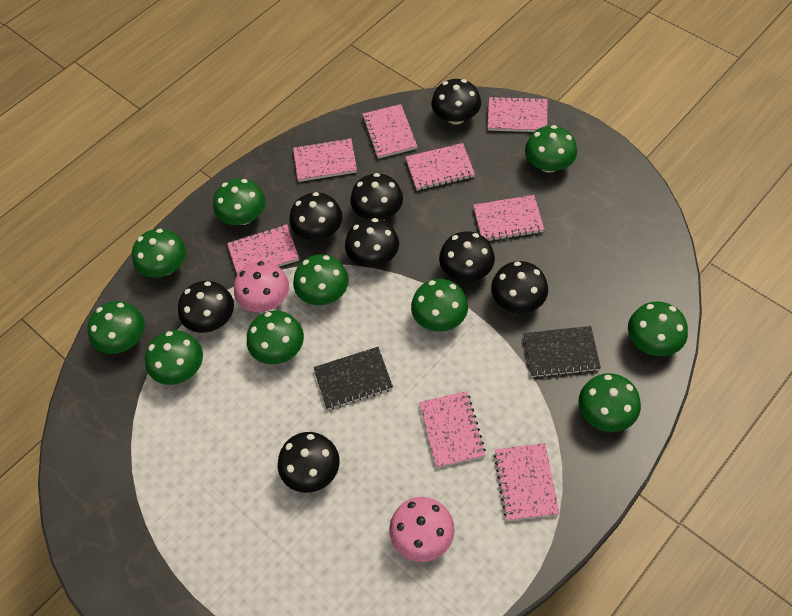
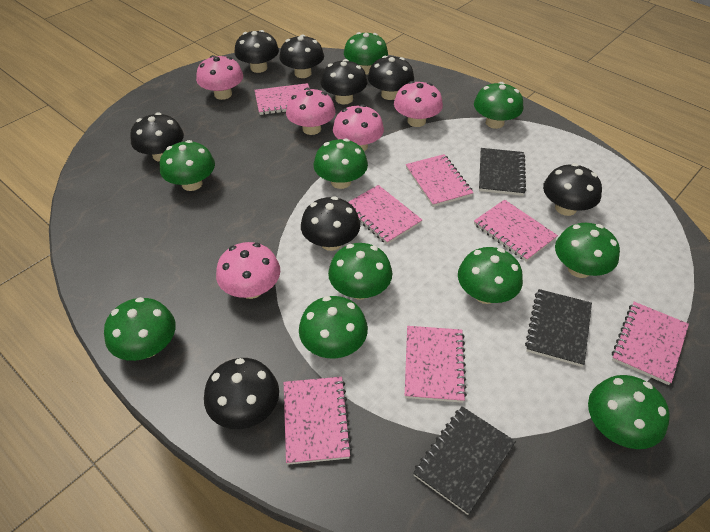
black notebook: [313,347,393,410] [524,326,601,378] = 2 -> [413,407,516,515] [479,148,526,196] [525,289,592,367] = 3
pink mushroom: [234,261,289,312] [389,497,455,562] = 2 -> [196,55,243,100] [216,242,280,299] [286,88,336,135] [333,104,384,151] [394,81,443,127] = 5
pink notebook: [227,224,299,274] [293,138,357,182] [362,104,417,159] [406,143,475,191] [419,391,486,468] [473,195,545,241] [487,96,548,132] [494,443,559,521] = 8 -> [255,83,309,115] [284,377,352,465] [348,185,422,244] [405,326,467,403] [406,154,474,207] [474,200,558,262] [612,302,689,385] = 7

